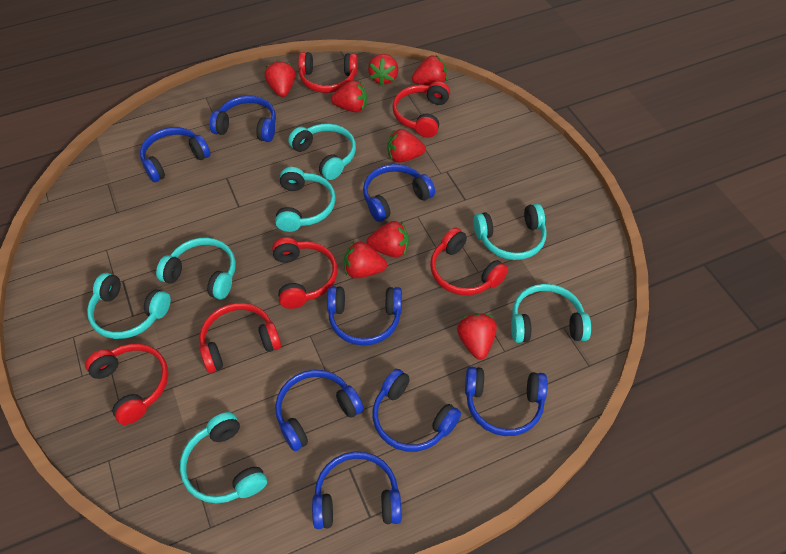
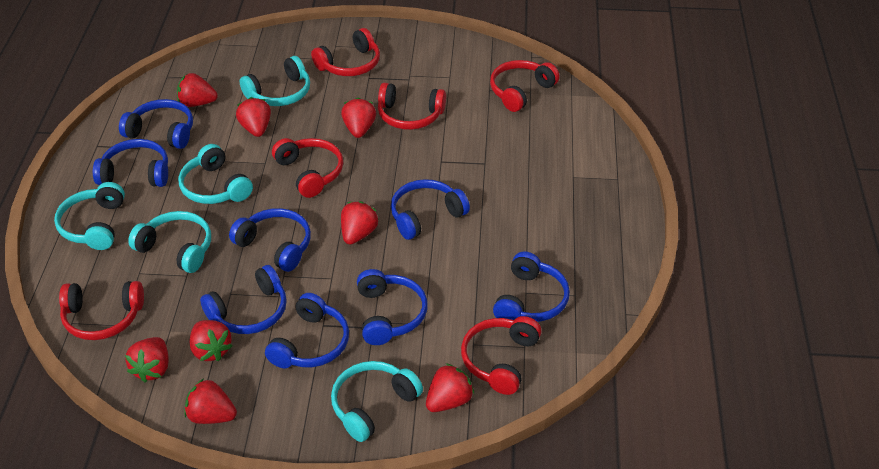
turquoise headphones: [87,273,171,339] [156,238,236,300] [180,412,267,503] [275,167,336,232] [288,123,356,180] [473,203,547,260] [511,284,591,343] = 7 -> [54,182,125,250] [128,211,211,273] [178,144,253,204] [240,56,310,106] [331,361,423,442] = 5

